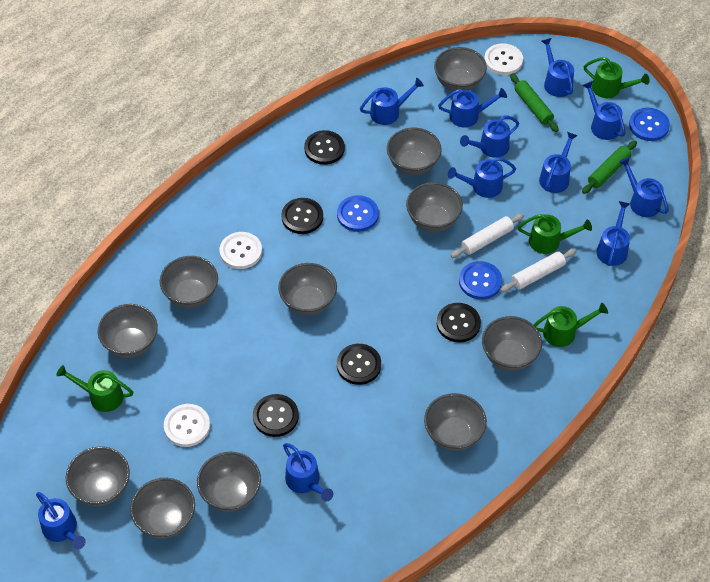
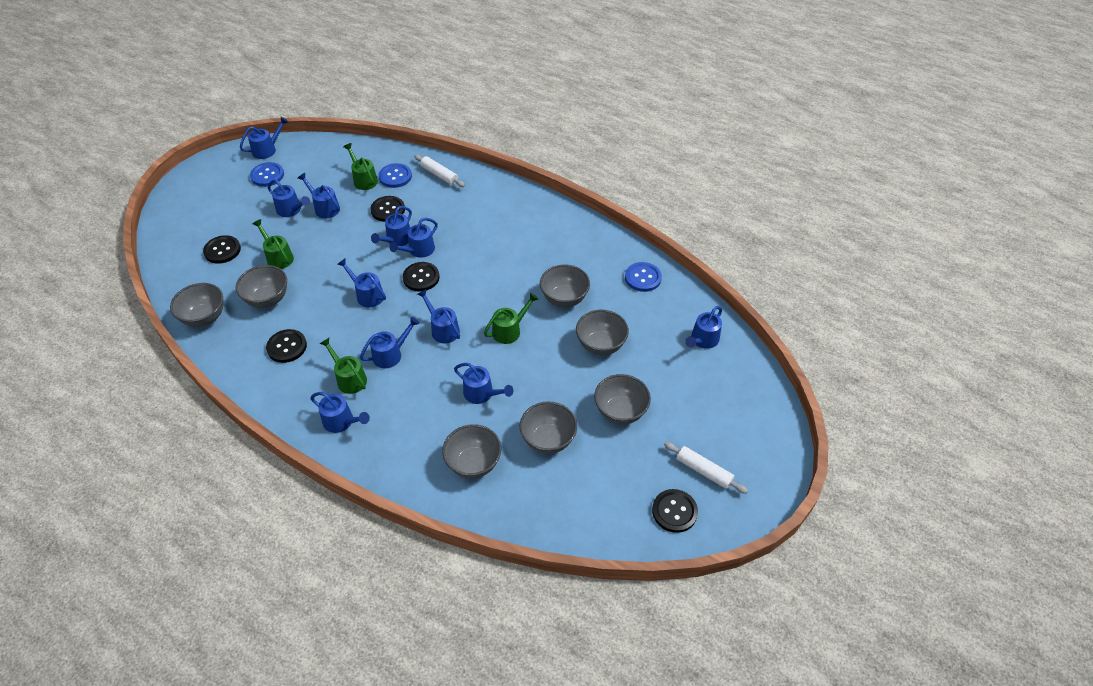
green rolling pin: [510,73,559,132] [582,140,637,194] = 2 -> none = 0
grey bowl: [66,447,130,506] [98,304,158,358] [130,478,195,539] [160,256,218,308] [197,452,261,512] [278,263,337,316] [387,128,441,175] [406,182,463,232] [424,393,487,451] [434,47,487,91] [482,316,542,371] = 11 -> [170,283,223,327] [236,265,287,308] [442,424,501,479] [519,401,577,454] [540,265,590,307] [576,310,629,356] [594,374,651,425] = 7
white button: [164,404,210,447] [219,232,262,269] [484,43,523,75] = 3 -> none = 0

